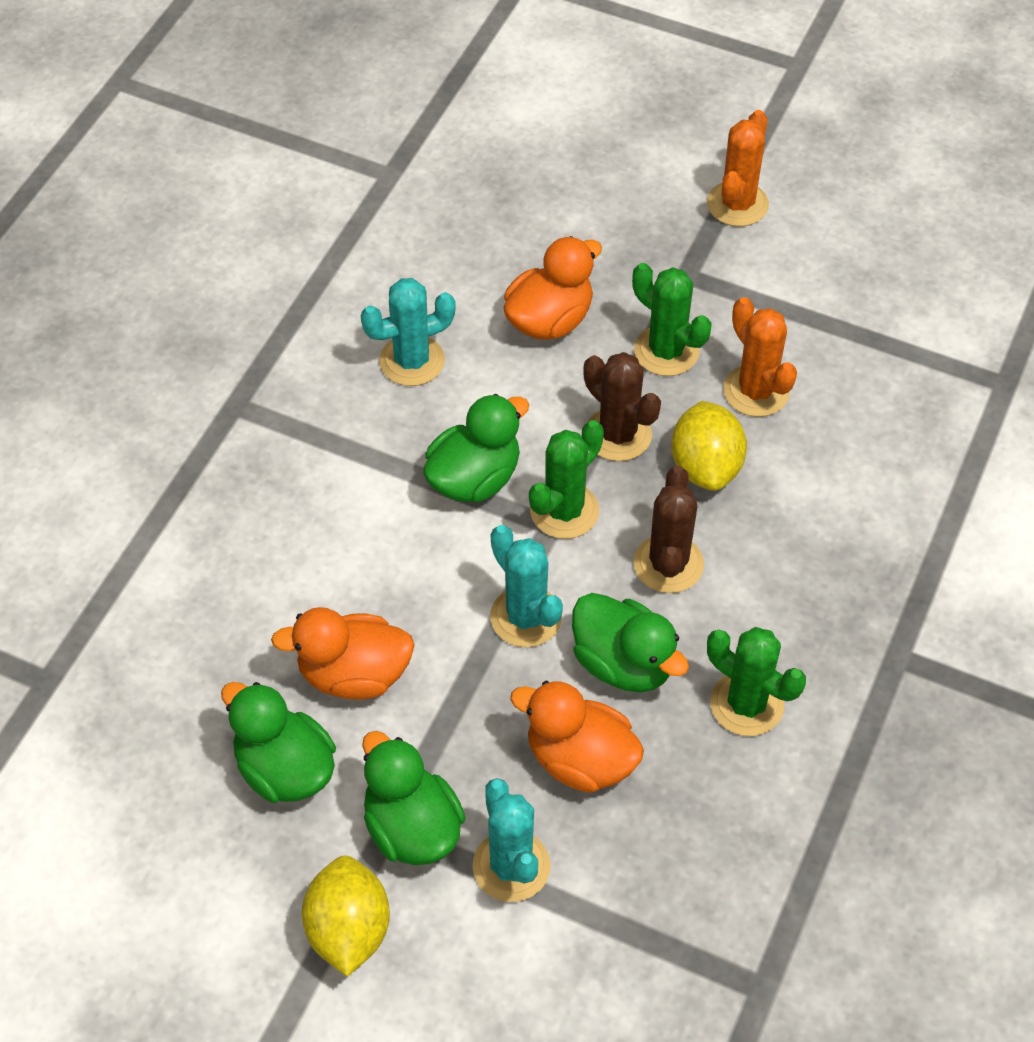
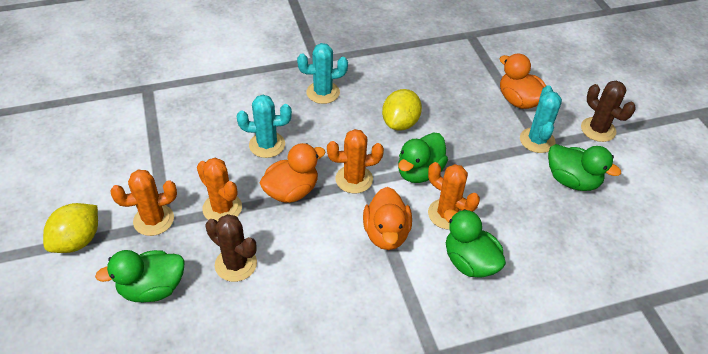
green cactus: [529,420,604,539] [632,263,712,376] [707,627,806,736] = 3 -> none = 0
orange cactus: [707,110,769,226] [723,297,797,417] = 2 -> [110,170,177,236] [197,158,242,221] [327,129,384,193] [428,162,480,230] = 4

